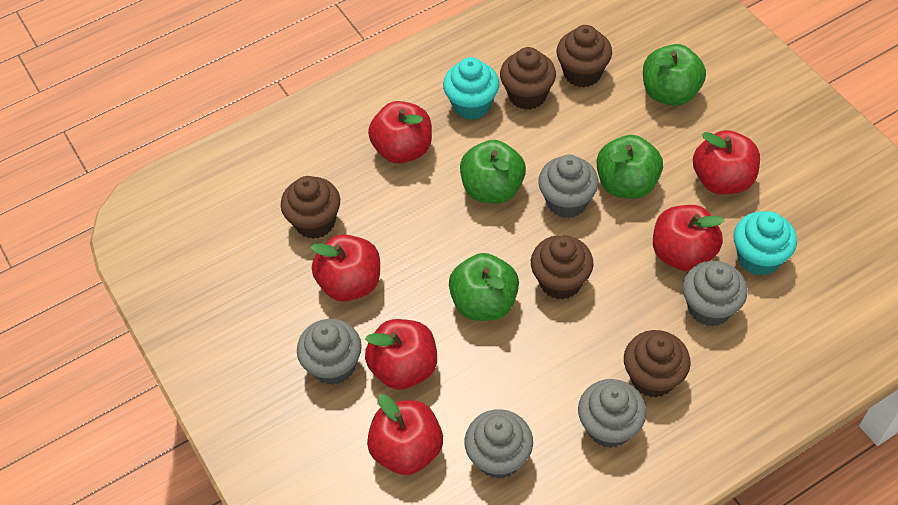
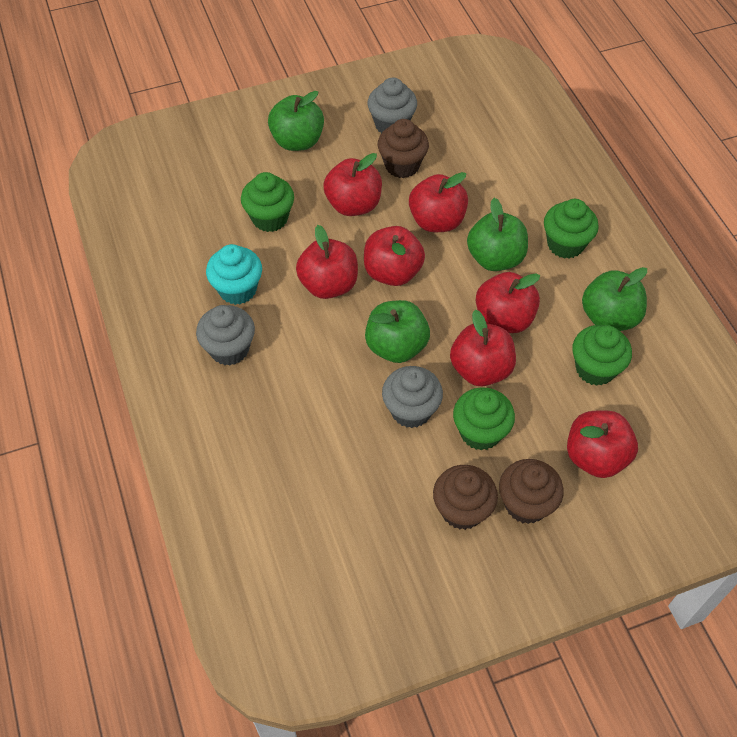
brown cupcake: [281,176,340,239] [500,47,556,110] [531,235,594,300] [556,25,612,87] [624,330,691,398] = 5 -> [378,119,429,178] [433,465,498,530] [499,459,564,524] = 3
green cupcake: none = 0 -> [241,172,294,232] [453,387,515,450] [544,199,599,259] [572,325,632,386] = 4
grey cupcake: [297,319,362,385] [465,409,533,479] [538,155,599,218] [578,379,646,448] [682,261,747,326] = 5 -> [196,305,255,366] [368,78,417,133] [382,366,443,428] = 3
red apple: [310,234,380,302] [365,319,437,390] [367,394,443,475] [368,101,432,163] [653,205,724,271] [693,130,760,194] = 6 -> [296,225,358,299] [323,153,382,216] [364,226,425,286] [409,172,468,232] [450,310,516,386] [476,272,540,333] [567,411,638,478] = 7
turquoise cupcake: [443,57,499,120] [734,211,797,276] = 2 -> [206,244,262,305] = 1

